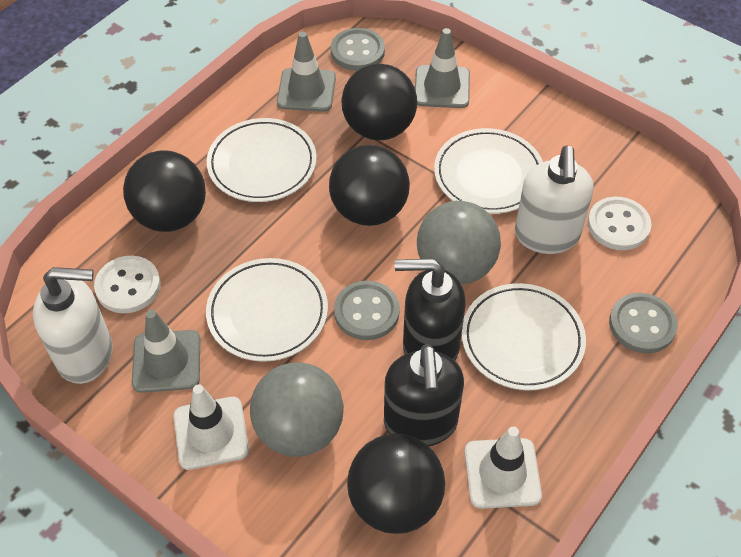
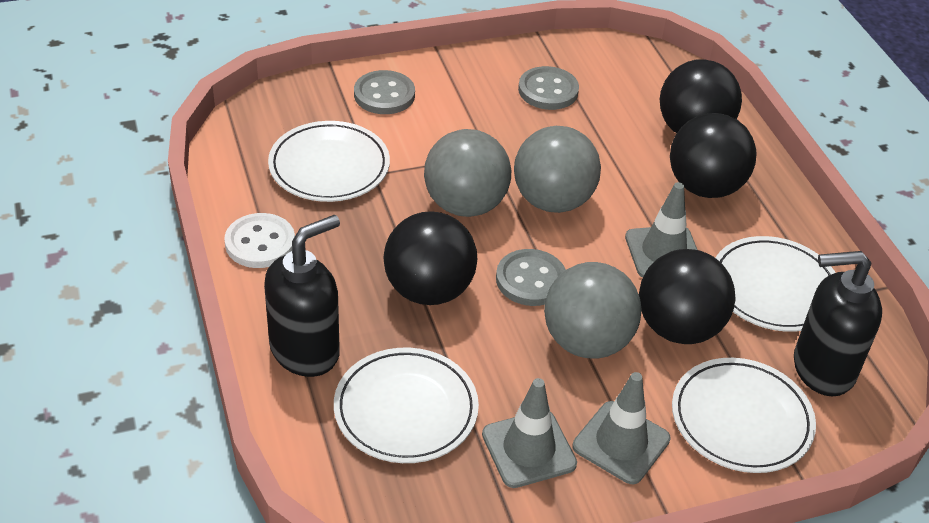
grey ball: [250,363,344,457] [417,201,501,285] = 2 -> [424,129,511,217] [514,126,601,213] [544,262,642,358] = 3
white button: [94,255,161,313] [588,197,651,250] = 2 -> [224,213,295,268] = 1
white soap dispenser: [33,267,112,384] [515,146,593,254] = 2 -> none = 0
white traffic cone: [173,384,249,470] [464,427,542,509] = 2 -> none = 0

